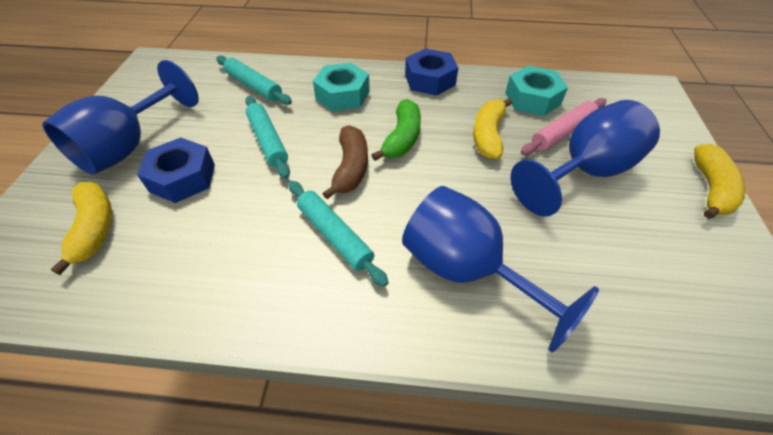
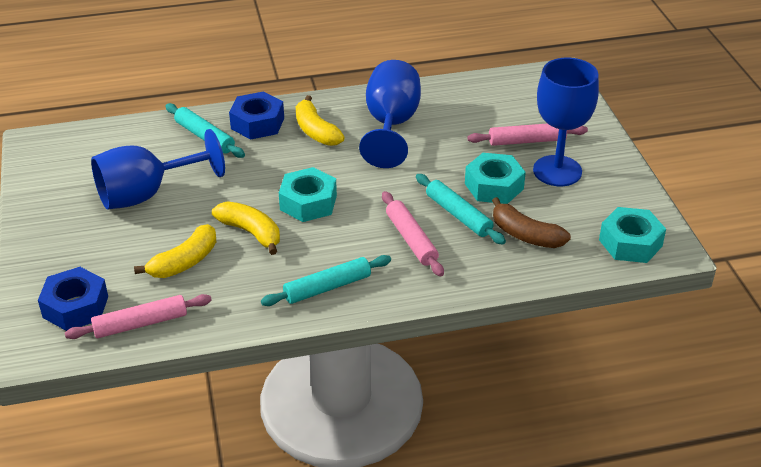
green banana: [372,99,421,161] = 1 -> none = 0
pink rolling pin: [521,98,607,155] = 1 -> [65,294,212,339] [382,191,444,277] [468,123,588,146] = 3
turquoise nut: [313,63,370,111] [505,66,568,116] = 2 -> [279,167,337,222] [465,153,526,204] [599,207,666,263] = 3

